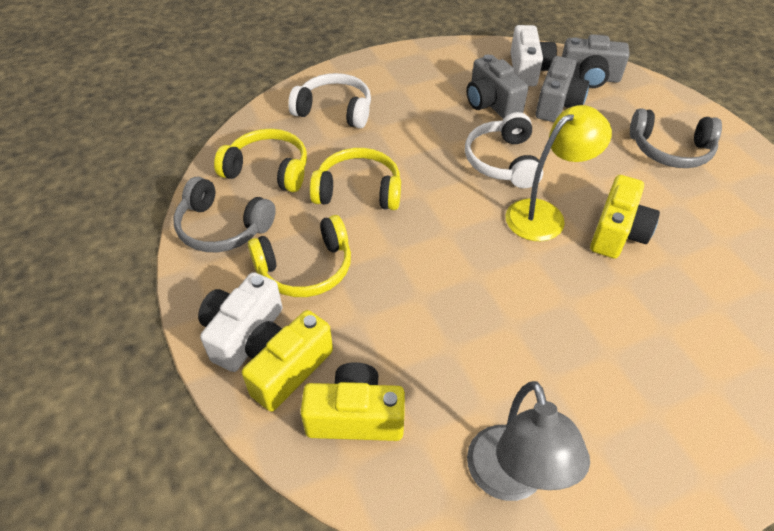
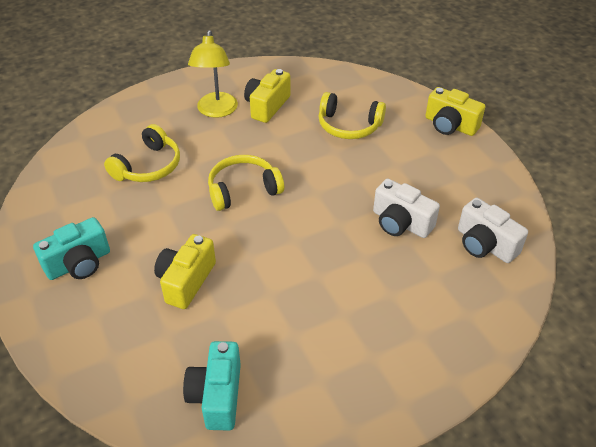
grey camera: [466,54,528,119] [535,56,589,122] [562,34,630,88] = 3 -> none = 0
grey headphones: [174,177,276,252] [630,108,722,168] = 2 -> none = 0
grey lamp: [467,381,590,501] = 1 -> none = 0
turquoise camera: none = 0 -> [33,217,110,280] [183,341,241,430] = 2
white headphones: [288,73,371,128] [465,112,543,188] = 2 -> none = 0

